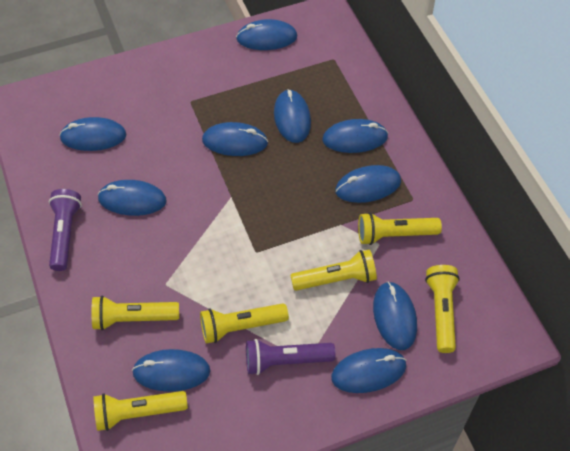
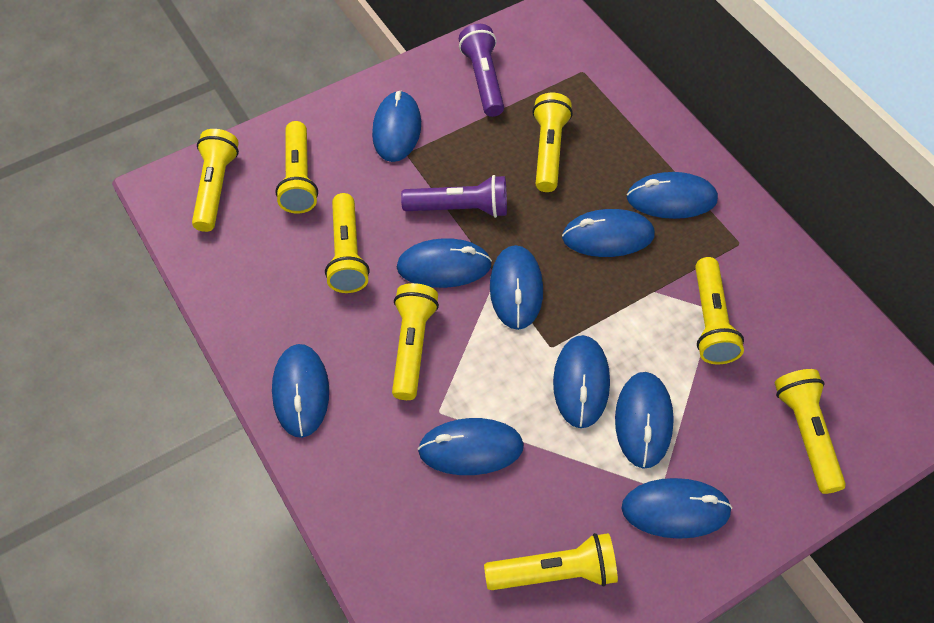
yellow flashlight: [91,296,179,331] [94,391,188,431] [200,303,289,344] [290,250,377,291] [358,212,442,245] [425,265,460,353] = 6 -> [192,129,239,232] [275,121,318,214] [325,193,370,293] [392,283,439,400] [484,533,618,590] [532,93,573,192] [695,257,744,365] [775,369,846,494] = 8

